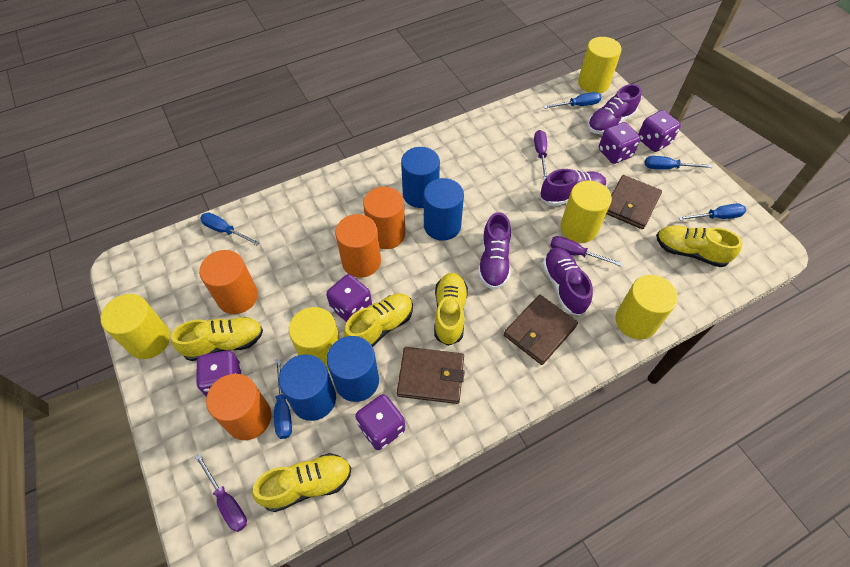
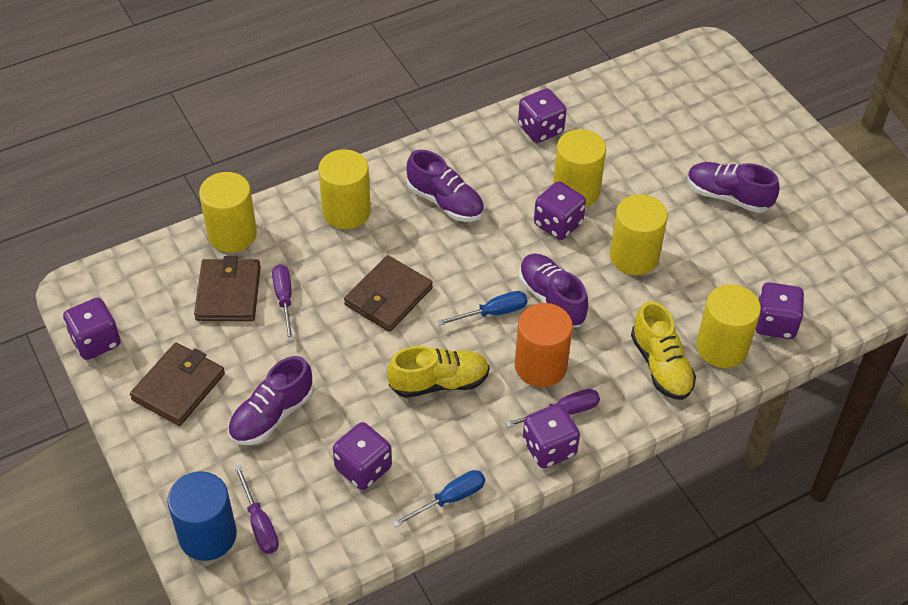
blue cylinder: [279,354,336,421] [327,336,379,402] [401,147,440,208] [424,178,464,241] = 4 -> [167,472,237,561] = 1
blue screwdriver: [200,212,260,245] [274,359,292,439] [544,92,602,109] [645,156,712,170] [678,203,746,220] = 5 -> [392,470,485,527] [437,291,527,326] = 2
orange cylinder: [199,250,258,314] [206,374,271,440] [335,214,381,278] [363,187,406,249] = 4 -> [515,303,573,387] = 1
purple dice: [196,350,242,397] [326,274,372,322] [355,394,405,450] [599,122,641,164] [638,110,681,152] = 5 -> [63,298,121,360] [333,422,392,490] [518,88,566,143] [523,404,580,468] [534,181,586,240] [756,282,804,339] = 6
yellow shoe: [171,317,263,361] [252,453,351,512] [344,293,413,347] [434,273,468,346] [656,225,743,267] = 5 -> [387,346,490,398] [631,301,696,400] = 2

